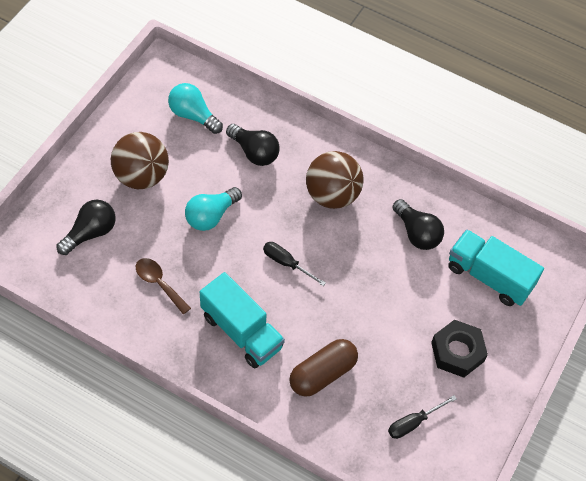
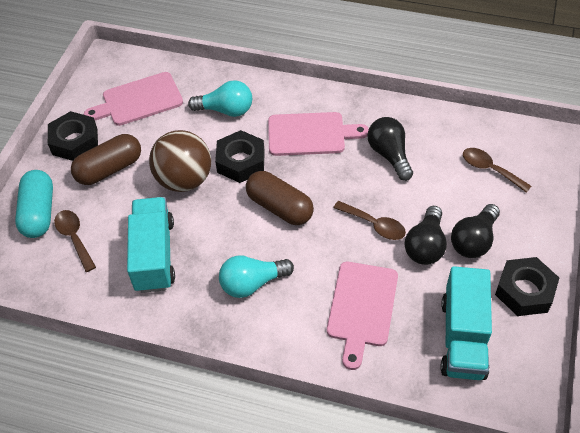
black nut: [431,320,488,378] = 1 -> [48,111,98,161] [215,130,265,183] [495,257,559,316] = 3
black screwdriver: [263,242,326,286] [388,395,457,439] = 2 -> none = 0
brown ball: [111,132,169,189] [306,151,364,209] = 2 -> [149,130,211,192] = 1
brown capsule: [289,339,358,397] = 1 -> [71,134,141,185] [246,171,314,225] = 2
brown spoon: [136,258,191,314] = 1 -> [54,210,96,272] [333,201,406,240] [463,148,531,193] = 3
pink cutting board: none = 0 -> [84,72,183,126] [268,112,369,156] [327,262,398,370] = 3
turquoise capsule: none = 0 -> [15,170,53,238] = 1

